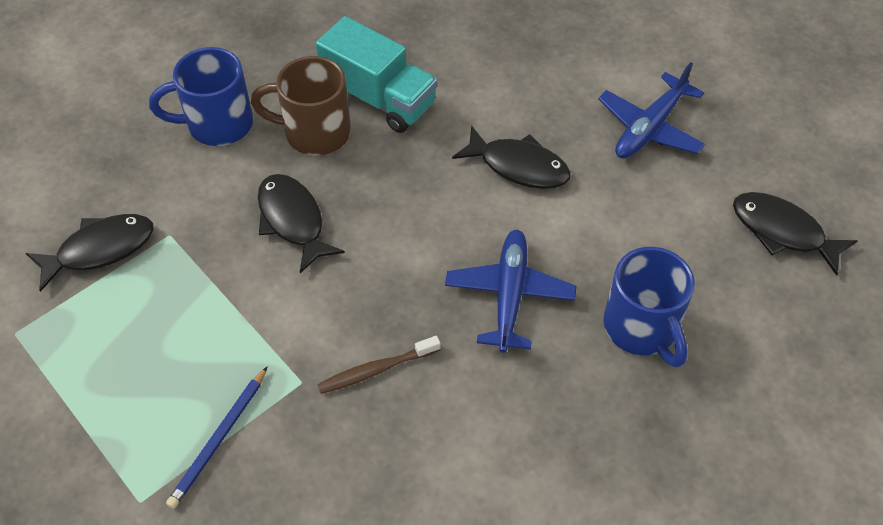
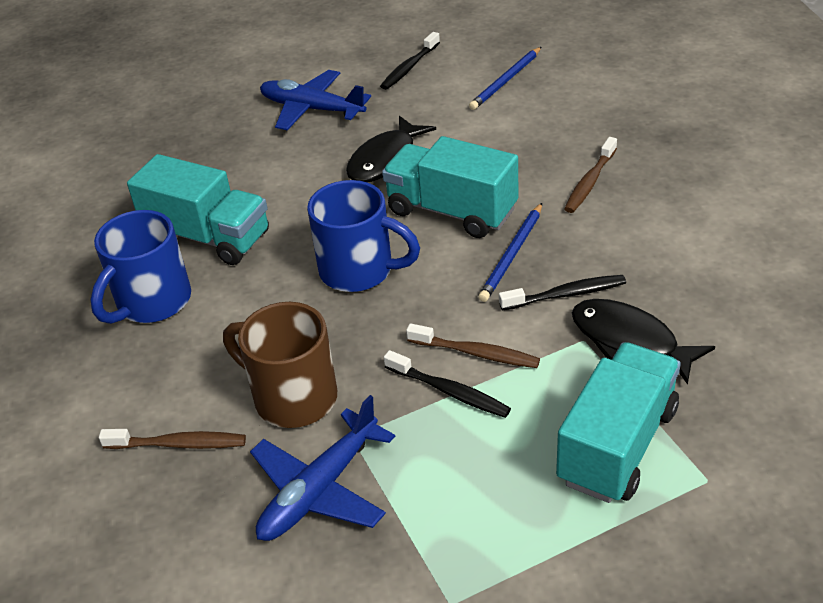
black fish: [26,214,154,292] [258,174,345,273] [452,125,571,189] [733,192,857,276] = 4 -> [346,116,436,182] [572,299,715,385] = 2
black toothbrush: none = 0 -> [380,32,440,90] [384,350,511,418] [499,275,626,311] = 3
blue pencil: [166,366,268,509] = 1 -> [469,47,541,110] [478,203,542,302] = 2
brown toothbrush: [317,336,441,394] = 1 -> [99,429,246,449] [406,323,540,368] [564,137,617,213] = 3
turquoise truck: [316,16,437,133] = 1 -> [127,154,269,265] [382,136,518,238] [556,342,681,503] = 3

